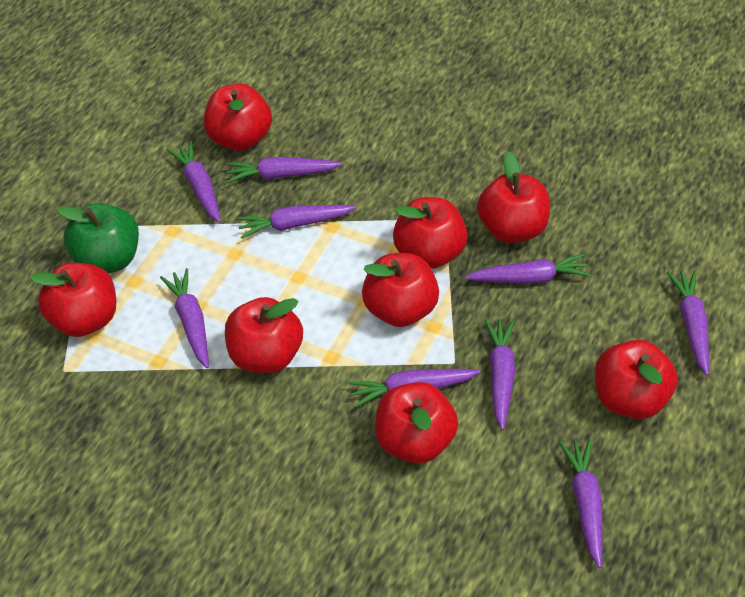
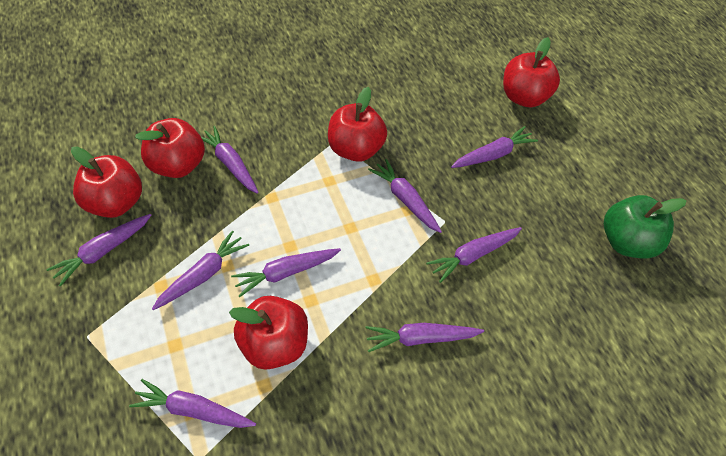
red apple: [30,263,116,337] [204,84,272,151] [225,297,303,373] [362,253,439,327] [375,382,458,463] [393,197,468,269] [477,152,550,243] [595,340,678,419] = 8 -> [71,146,142,218] [135,118,205,178] [229,296,308,370] [328,87,387,162] [503,37,560,107] = 5

